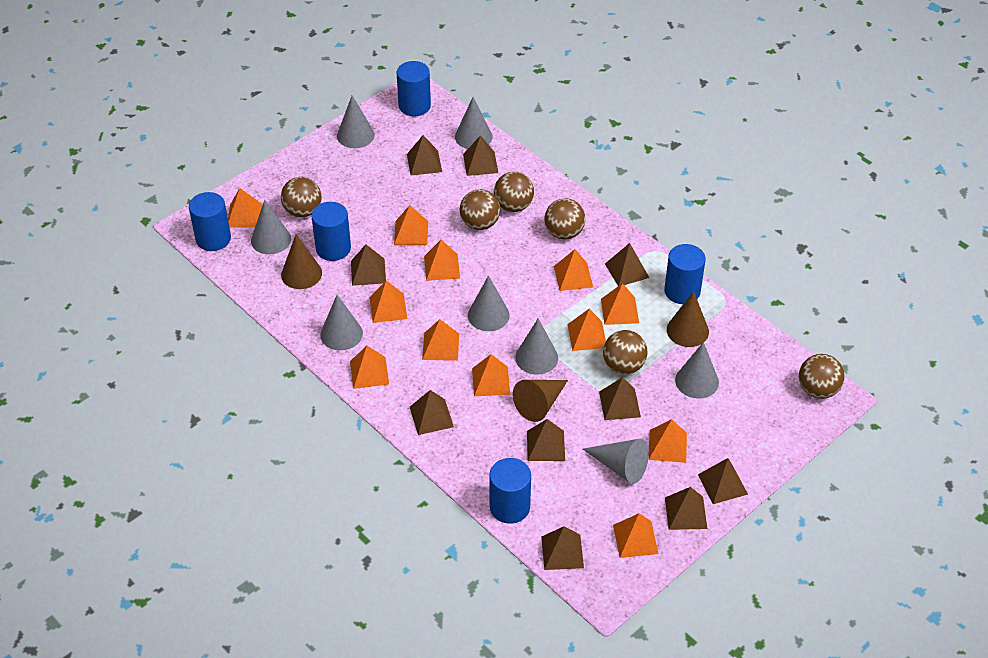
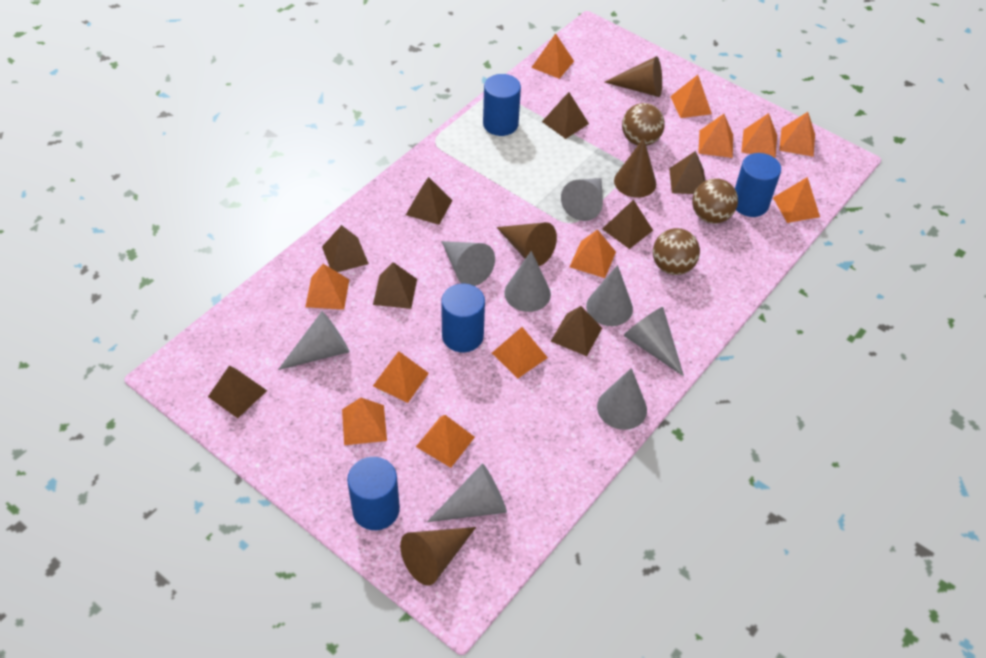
blue cylinder: [189,192,231,251] [311,202,351,261] [397,61,431,116] [489,458,531,524] [664,244,706,304] = 5 -> [347,457,400,530] [441,284,485,352] [483,74,521,136] [735,153,781,217] = 4
brown ball: [281,177,322,217] [460,189,500,230] [494,172,534,212] [545,198,585,240] [603,330,647,374] [799,354,845,399] = 6 -> [622,103,665,146] [653,228,700,275] [692,178,738,224] = 3
brown cone: [281,234,322,289] [513,380,568,422] [667,291,709,347] = 3 -> [400,527,476,585] [496,222,557,266] [604,56,662,97] [614,138,656,198] = 4
brown pyramid: [351,244,386,286] [407,135,442,175] [410,390,454,435] [463,135,498,176] [527,419,565,461] [541,526,584,570] [599,377,641,420] [605,243,649,286] [665,487,707,530] [698,458,748,504] = 10 -> [208,365,267,418] [322,225,369,272] [373,262,417,309] [406,177,452,225] [542,92,589,139] [551,306,602,356] [602,200,653,249] [669,151,705,194] = 8

